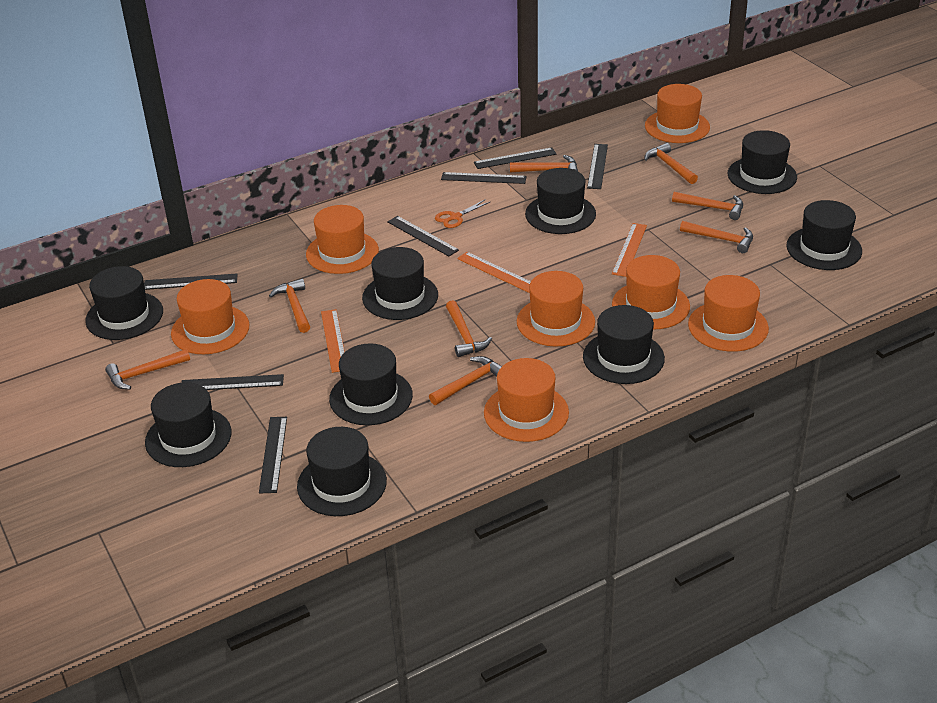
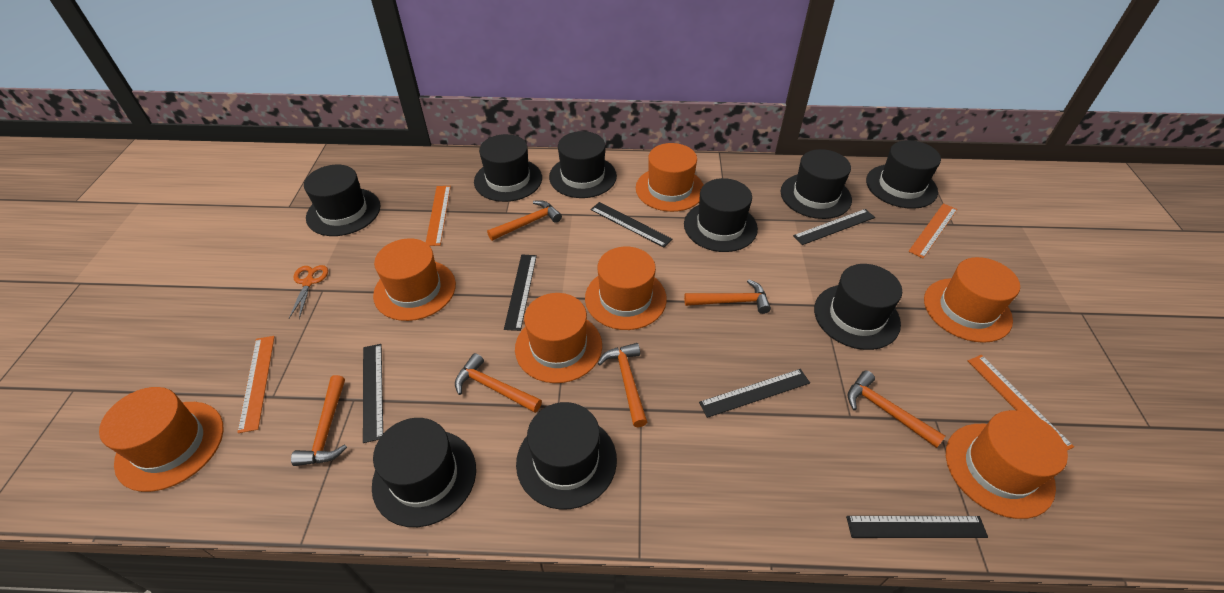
black ruler: [144,273,238,290] [181,374,284,390] [259,417,287,493] [387,216,459,257] [441,172,527,184] [474,147,556,169] [587,144,608,189] = 7 -> [363,344,383,443] [504,255,537,331] [590,202,672,247] [699,369,810,418] [793,209,875,245] [846,516,988,538] = 6
orange hammer: [105,349,190,389] [269,279,310,333] [429,356,502,405] [446,300,492,357] [510,155,578,173] [645,143,698,184] [672,192,743,220] [680,221,753,253] = 8 -> [291,375,347,466] [455,353,542,413] [487,200,562,241] [597,343,647,427] [684,279,771,314] [848,371,945,448] = 6
orange ruler: [321,309,345,373] [457,252,531,293] [612,223,647,277] = 3 -> [237,336,275,433] [426,186,451,246] [908,203,957,258] [968,355,1074,451] = 4

